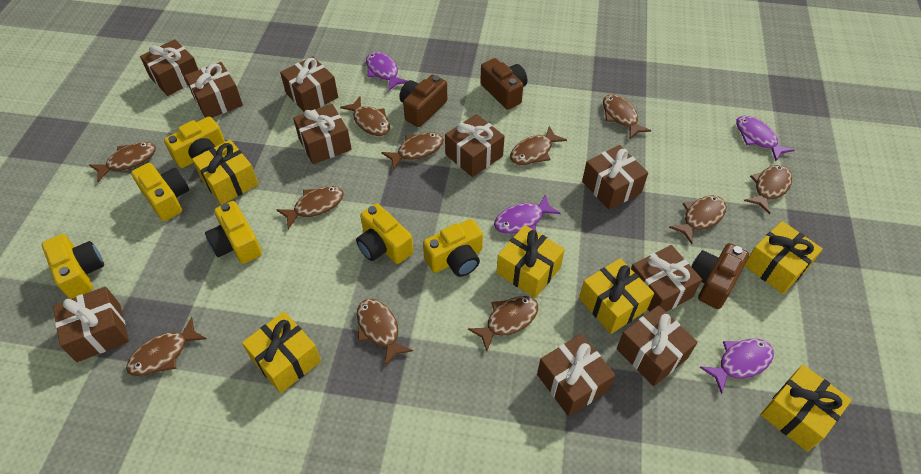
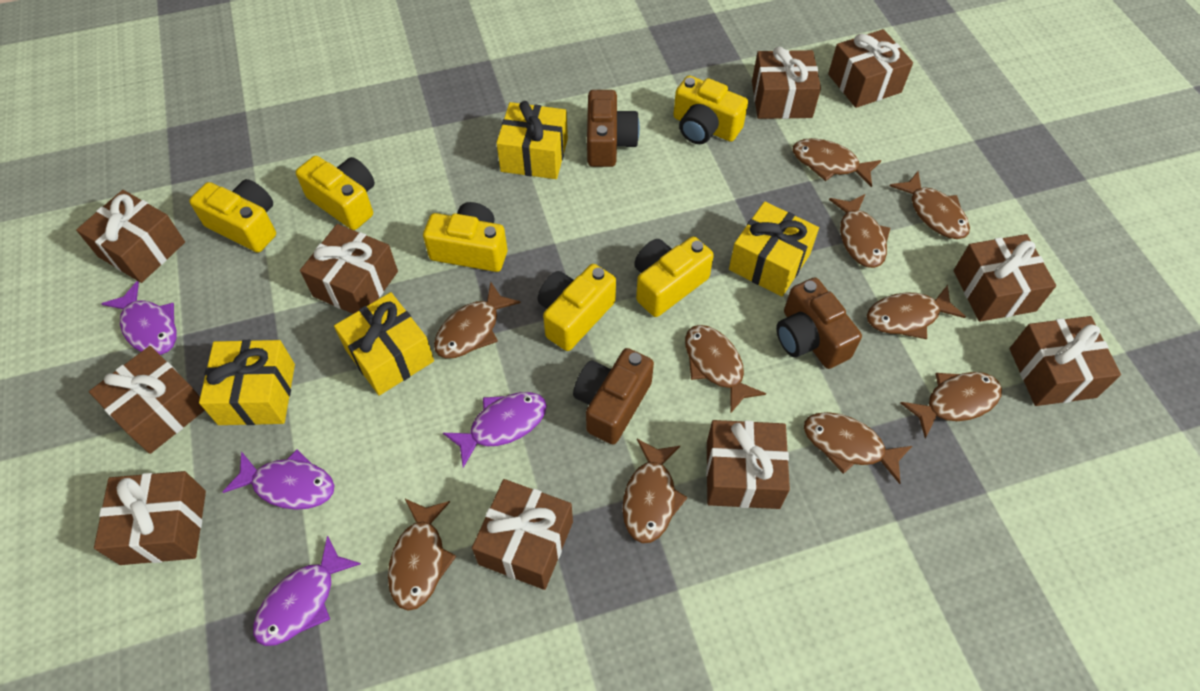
brown fish: [89,142,156,182] [126,317,207,376] [276,186,344,229] [340,97,390,136] [357,299,413,366] [381,132,444,170] [468,296,538,351] [510,126,567,165] [603,94,651,139] [669,195,726,244] [744,165,792,214] = 11 -> [388,499,456,611] [434,282,521,358] [623,439,687,543] [685,325,766,414] [793,138,881,187] [804,412,912,484] [829,194,890,268] [867,285,966,339] [890,171,970,239] [901,372,1002,438] = 10
yellow gift: [192,140,259,205] [242,312,321,393] [497,225,565,298] [579,258,654,334] [744,221,823,294] [760,365,852,452] = 6 -> [199,340,295,425] [334,292,434,396] [496,101,568,179] [729,201,819,296] = 4

